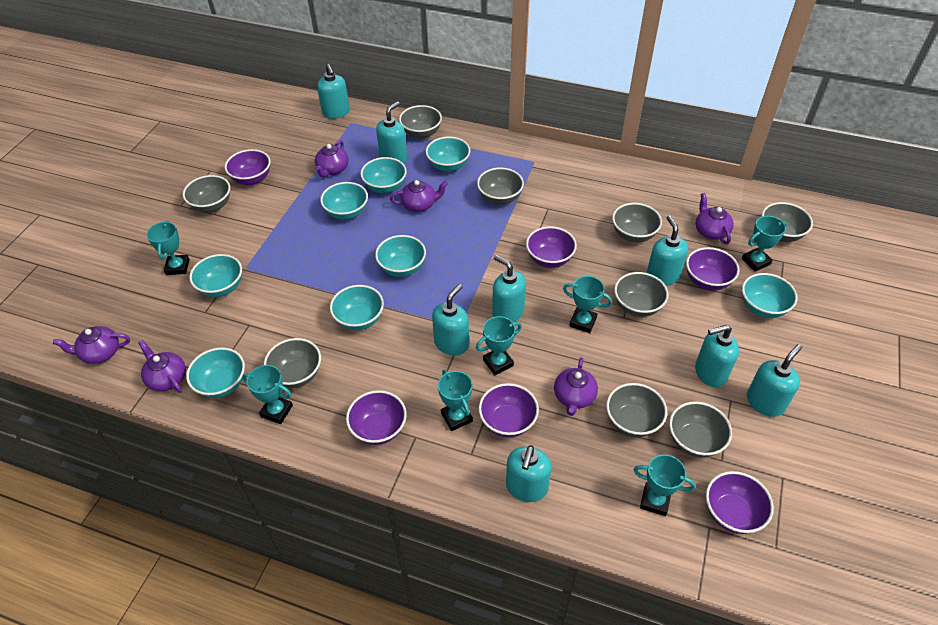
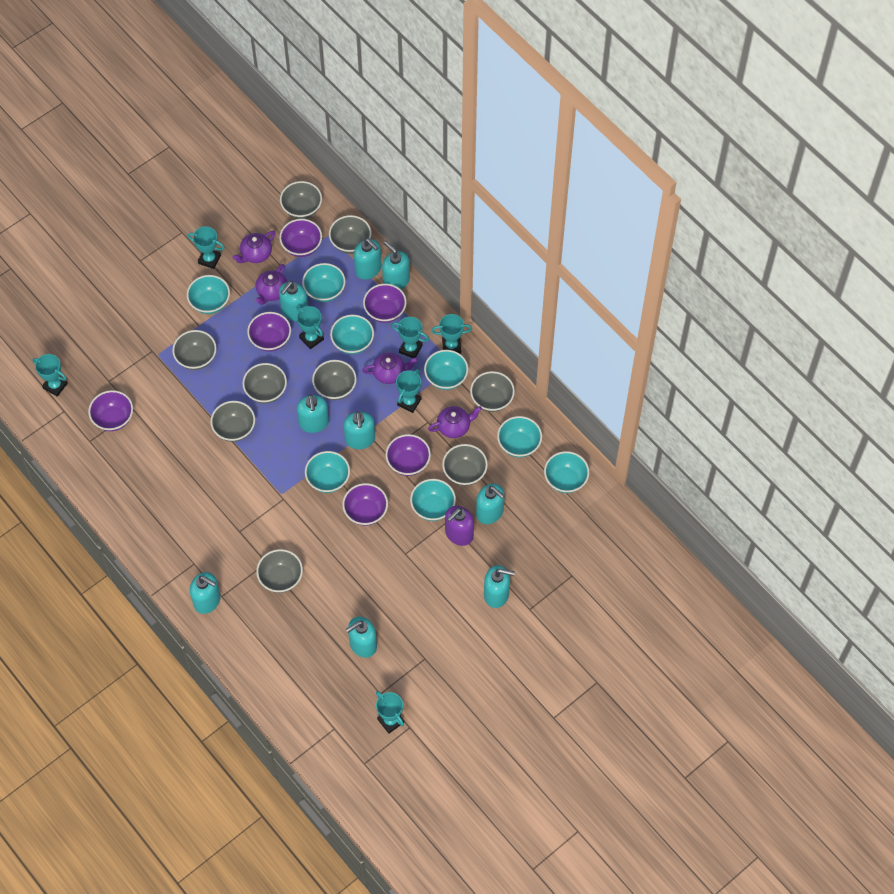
purple soap dispenser: none = 0 -> [445,506,474,546] = 1
purple teapot: [53,326,130,364] [138,340,186,393] [315,140,349,177] [390,180,448,212] [554,358,598,416] [695,193,734,244] = 6 -> [233,231,276,263] [255,264,287,305] [362,353,417,384] [428,406,482,438] = 4
turquoise soap dispenser: [317,64,350,119] [376,101,407,164] [432,284,469,356] [492,255,526,322] [506,445,552,502] [647,215,688,286] [695,325,739,387] [747,344,802,417] = 8 -> [190,572,221,614] [279,281,308,321] [297,395,329,433] [343,411,375,449] [346,616,377,658] [354,238,382,280] [382,241,410,289] [476,484,505,524] [484,565,515,608] = 9

